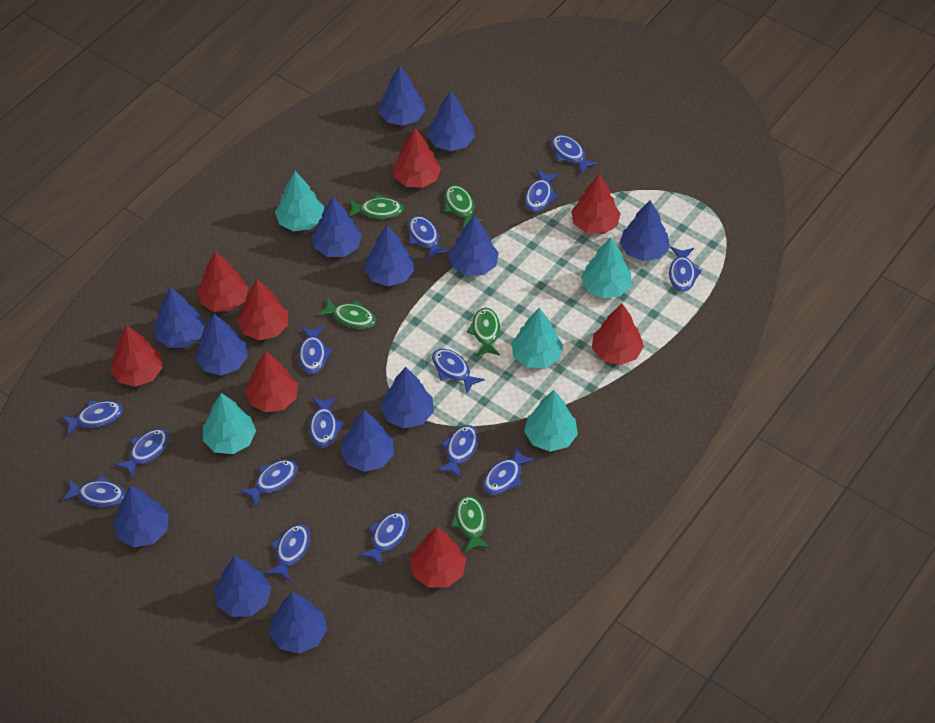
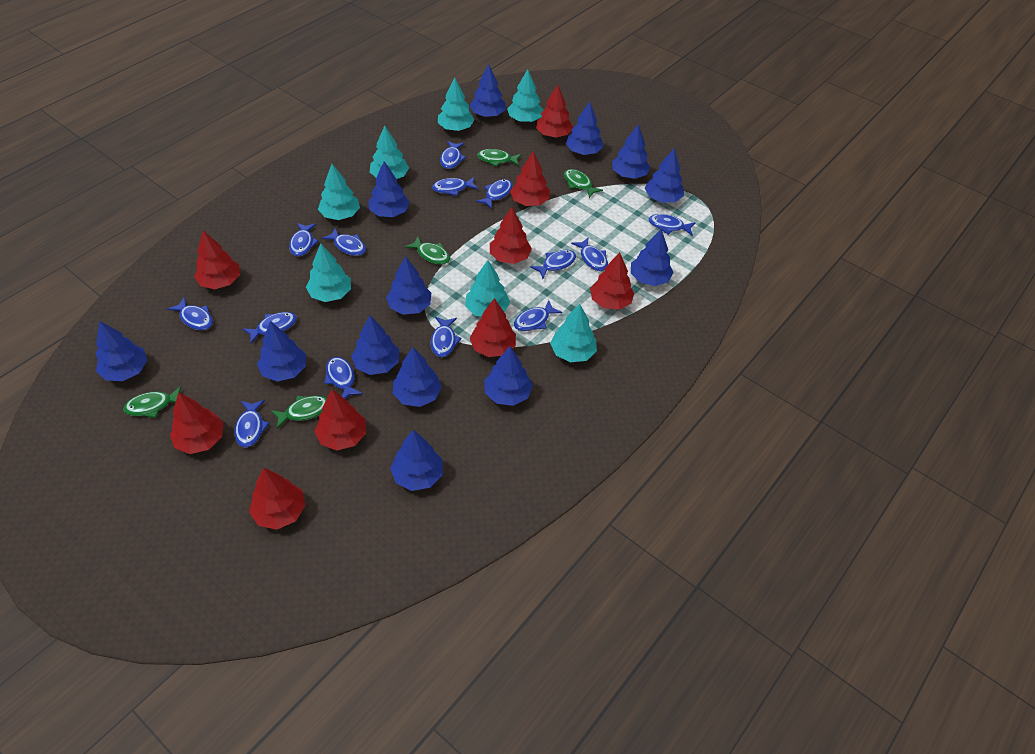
blue fish: [61,400,123,436] [62,475,126,507] [114,429,169,478] [239,459,297,507] [266,524,310,581] [298,326,333,374] [309,397,345,448] [359,512,408,567] [408,216,450,260] [432,349,485,393] [437,425,479,478] [483,446,536,495] [525,169,559,212] [551,135,598,174] [669,247,702,292] = 15 -> [167,297,213,330] [234,400,270,448] [243,312,297,343] [289,223,319,257] [322,227,366,256] [324,357,363,399] [431,317,462,357] [432,177,478,196] [440,141,466,169] [476,179,513,209] [514,300,562,331] [530,250,576,279] [571,237,608,271] [649,214,696,236] = 14
red tree: [110,325,163,387] [197,251,248,312] [237,279,288,340] [245,351,298,413] [393,128,441,188] [410,527,466,588] [571,174,621,234] [592,304,644,365] = 8 -> [170,392,223,454] [194,231,240,289] [249,468,306,530] [314,390,366,450] [470,298,516,357] [490,207,532,264] [510,151,550,206] [536,85,573,137] [590,252,634,310] = 9
turquoise tree: [203,393,256,454] [275,171,324,231] [511,308,563,368] [524,390,578,452] [581,238,631,298] = 5 -> [306,243,351,302] [318,164,360,220] [370,126,409,179] [438,77,475,131] [465,260,510,317] [507,69,544,122] [550,304,597,362] = 7

